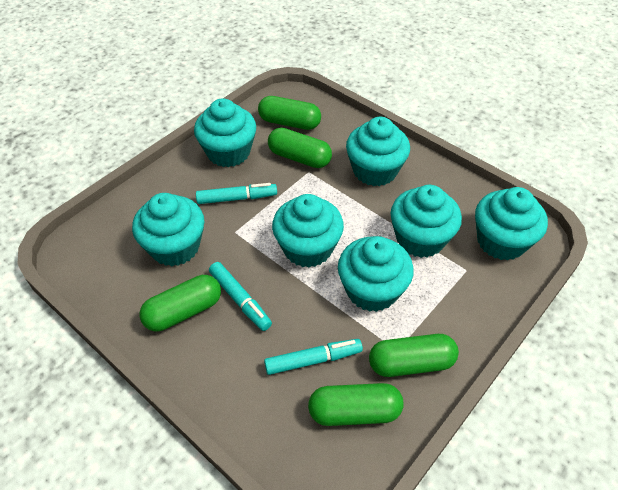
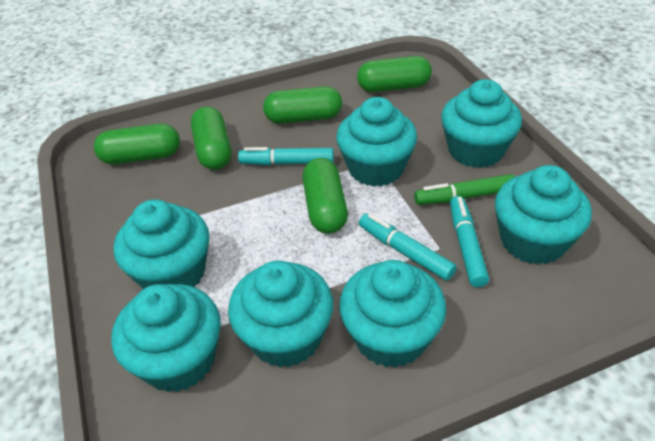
green marker: none = 0 -> [414,174,515,205] = 1

